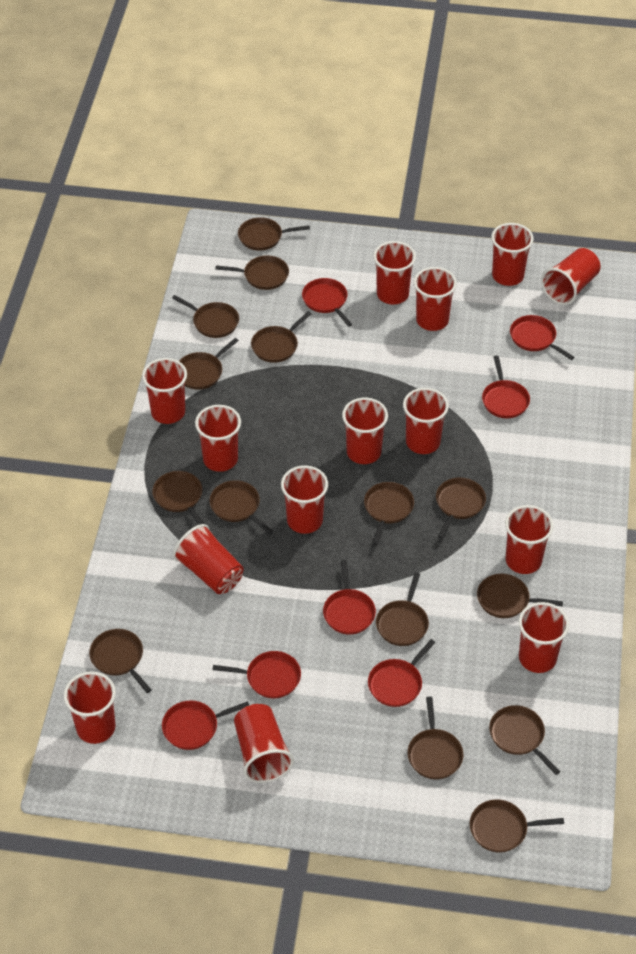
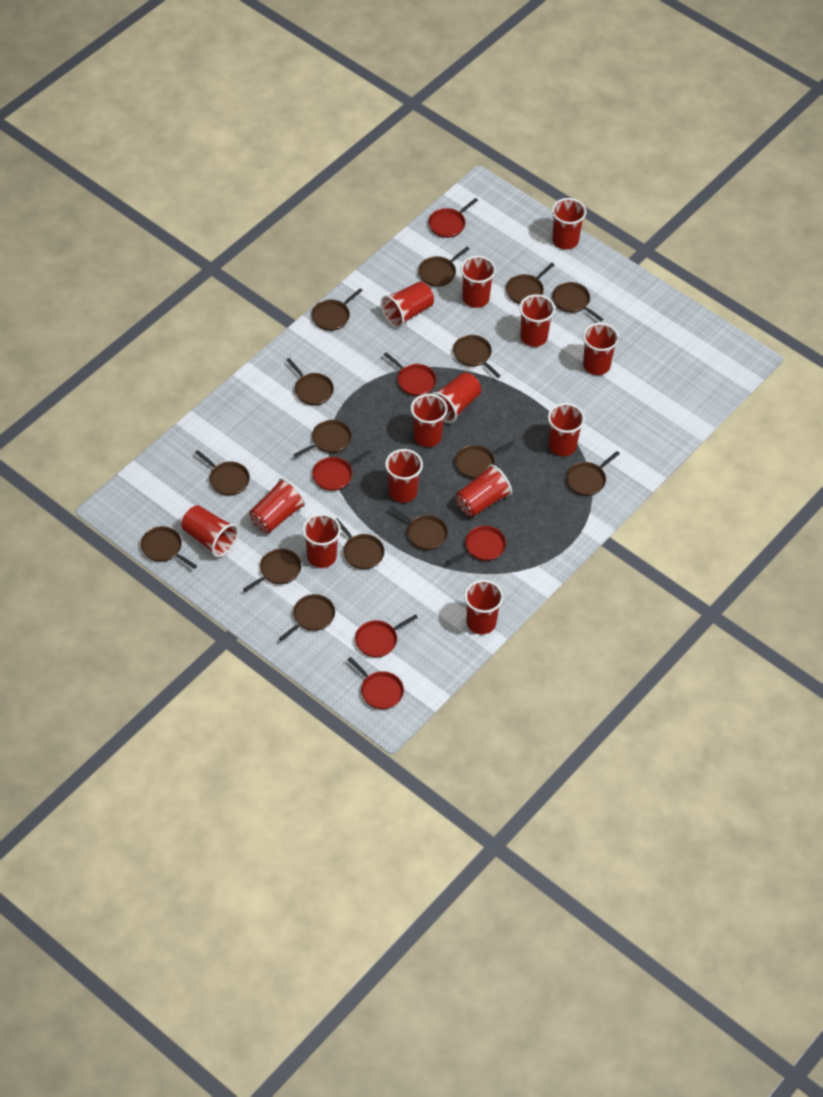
red pan: [162,700,249,750] [212,651,301,698] [302,278,352,327] [323,560,376,634] [368,639,436,707] [482,356,530,418] [510,315,575,360] = 7 -> [312,450,371,491] [347,657,404,709] [355,614,418,657] [384,352,437,396] [429,198,478,238] [446,526,506,564] = 6

